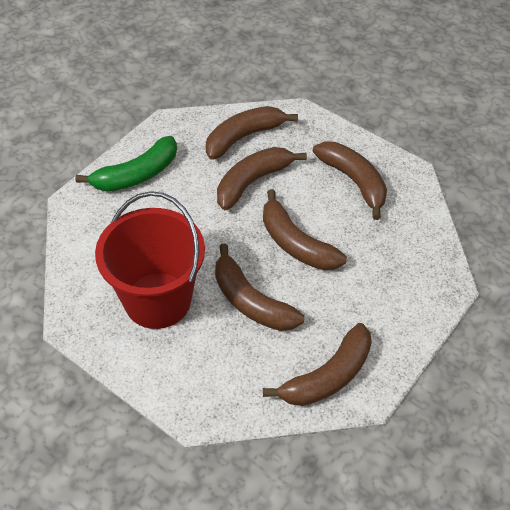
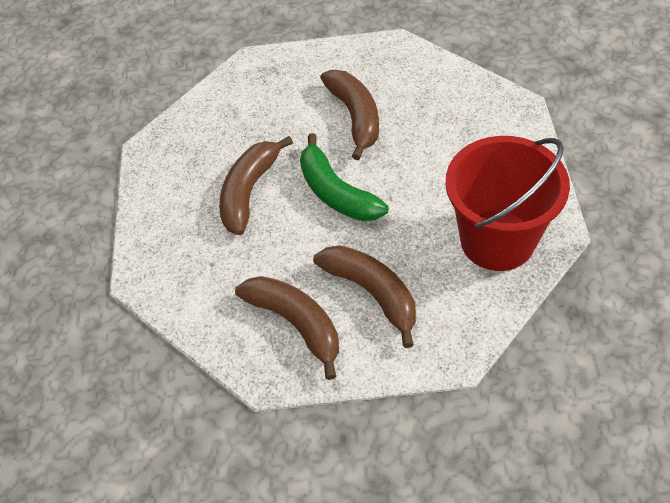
brown banana: [206,106,298,160] [215,244,304,331] [217,147,307,210] [263,189,347,270] [263,323,372,406] [313,142,387,220] = 6 -> [219,136,293,235] [235,276,339,380] [313,245,416,348] [321,70,379,160] = 4

